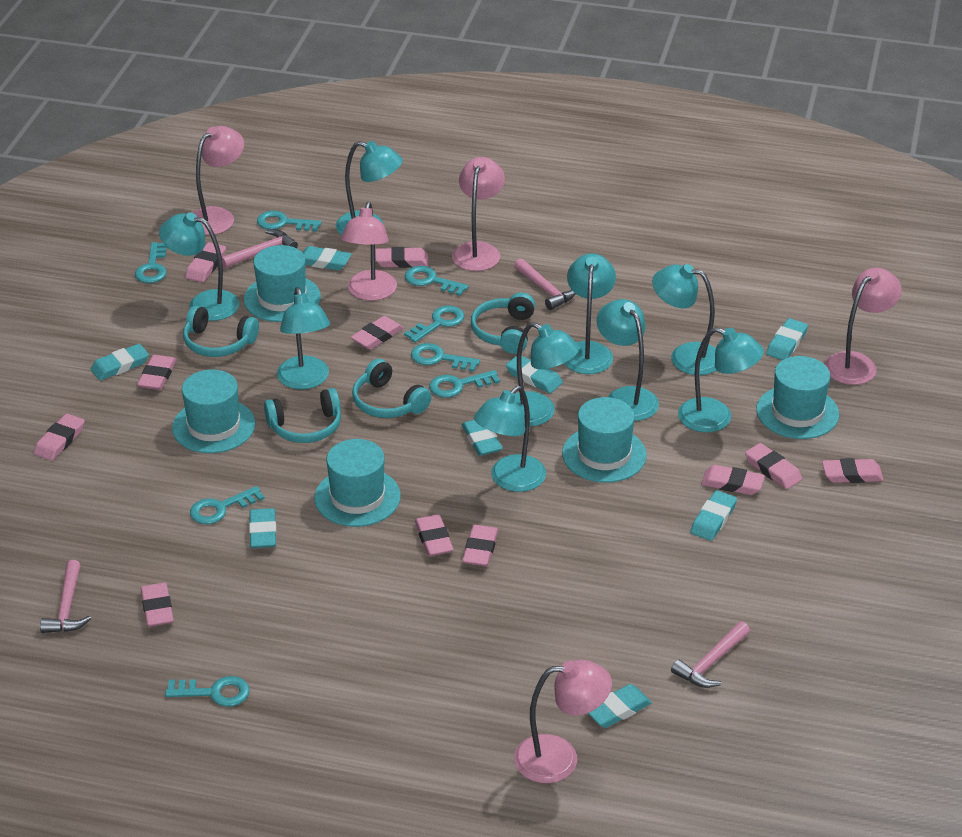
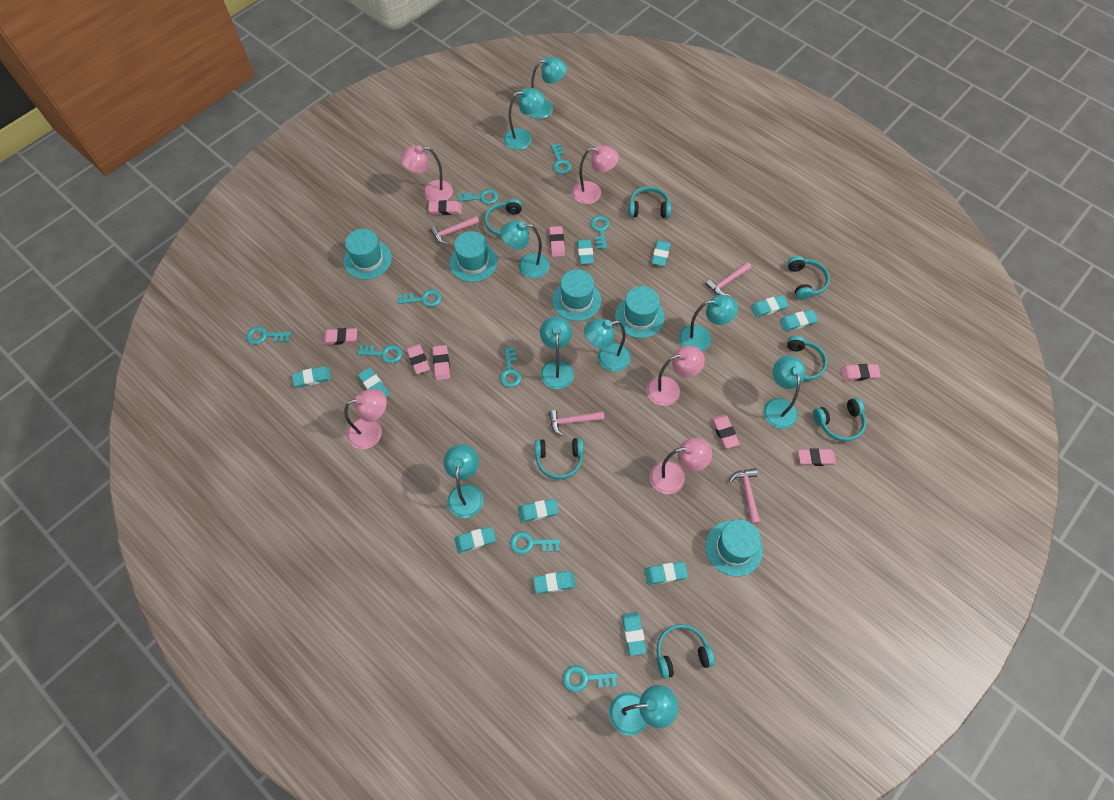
pink eraser: [34,413,85,461] [137,355,177,390] [141,582,174,627] [185,242,226,282] [351,316,404,350] [375,247,428,268] [415,514,453,556] [462,525,499,566] [701,465,765,495] [745,443,802,489] [822,458,884,483] = 11 -> [322,328,357,345] [406,344,430,374] [428,200,462,215] [433,345,450,380] [549,226,565,257] [711,415,740,449] [798,448,836,466] [841,364,881,381] = 8
turquoise eraser: [91,344,149,380] [249,508,276,548] [302,246,351,270] [462,420,503,456] [506,355,563,393] [588,684,652,728] [690,490,737,541] [766,318,808,360] = 8 -> [292,366,331,387] [358,367,390,398] [455,526,496,553] [518,499,559,522] [533,571,576,594] [577,239,594,264] [622,612,646,656] [645,562,688,585] [651,240,671,266] [751,295,789,317] [780,310,818,331] = 11
turquoise headphones: [183,306,259,357] [264,388,341,443] [352,359,431,418] [471,293,535,354] = 4 -> [484,199,522,236] [535,438,584,479] [629,186,671,218] [656,624,715,679] [787,256,830,300] [787,336,827,381] [813,398,866,442] = 7
turquoise key: [135,242,167,283] [165,676,250,707] [190,486,265,524] [257,211,321,232] [404,305,464,343] [405,266,468,296] [411,343,480,372] [429,370,500,398] = 8 -> [246,326,291,344] [357,345,402,363] [398,289,442,307] [458,189,498,204] [500,347,521,387] [510,531,560,555] [551,144,571,174] [563,665,617,692] [590,215,610,249] = 9

